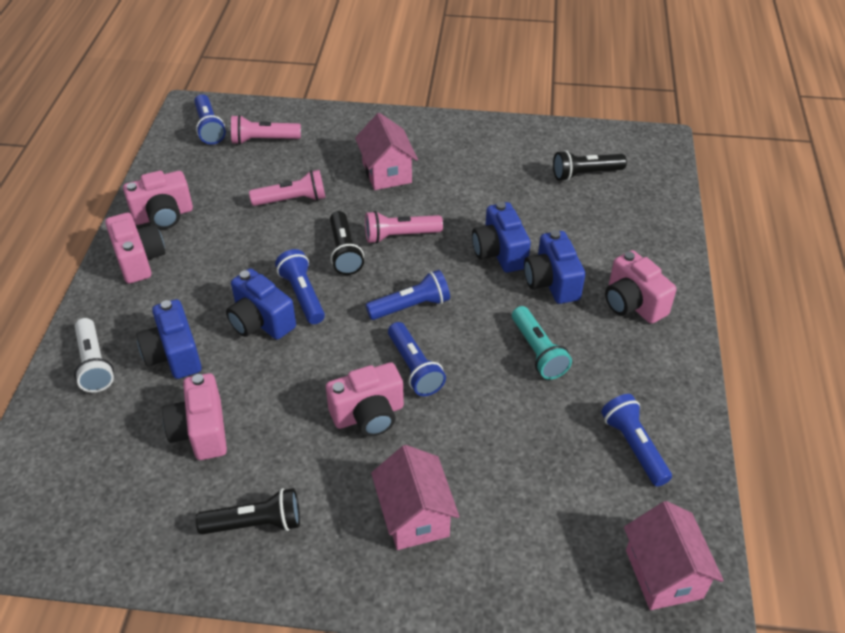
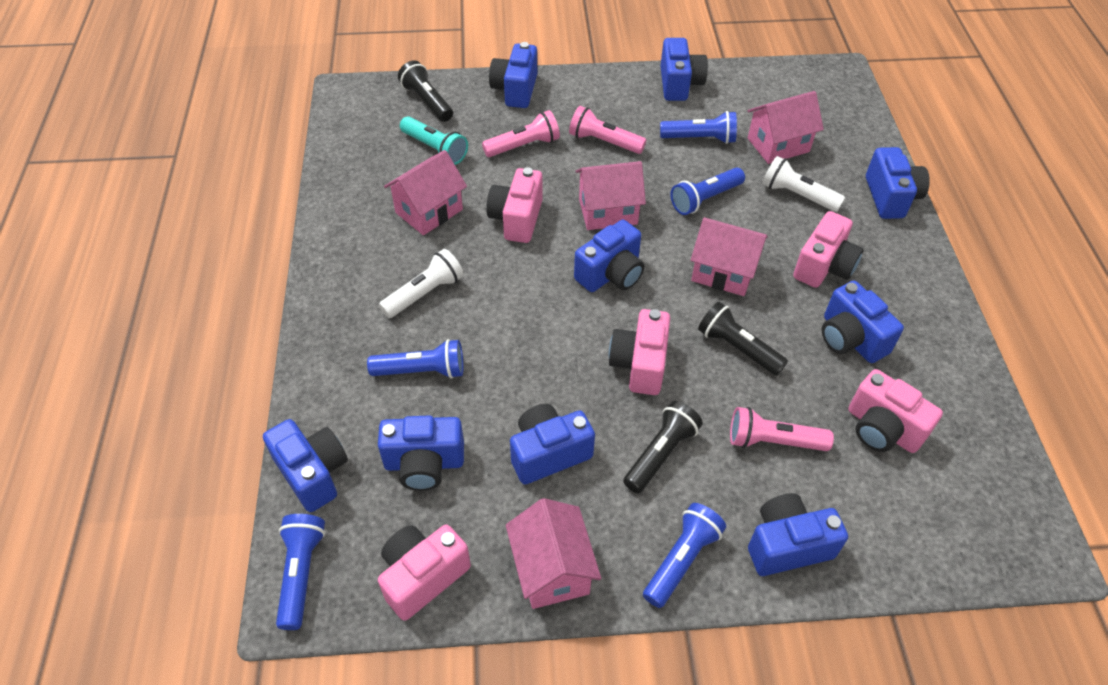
blue camera: [136,299,202,379] [226,268,296,340] [472,202,531,273] [524,230,585,304] = 4 -> [263,419,348,512] [378,415,464,491] [489,42,537,108] [510,404,595,484] [574,220,644,292] [660,38,708,101] [748,493,848,576] [822,281,904,363] [866,147,930,219] = 9
pink house: [355,113,418,190] [371,445,459,550] [624,501,724,610] = 3 -> [384,150,467,235] [506,498,601,609] [576,161,646,230] [691,217,768,296] [748,91,824,164] = 5
white flashlight: [74,318,114,392] = 1 -> [379,249,464,318] [762,156,845,212] = 2

